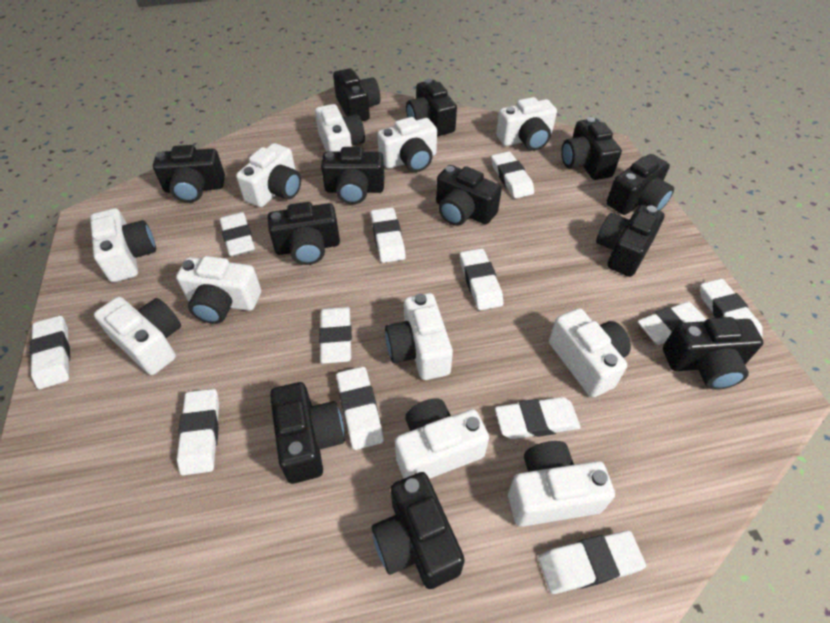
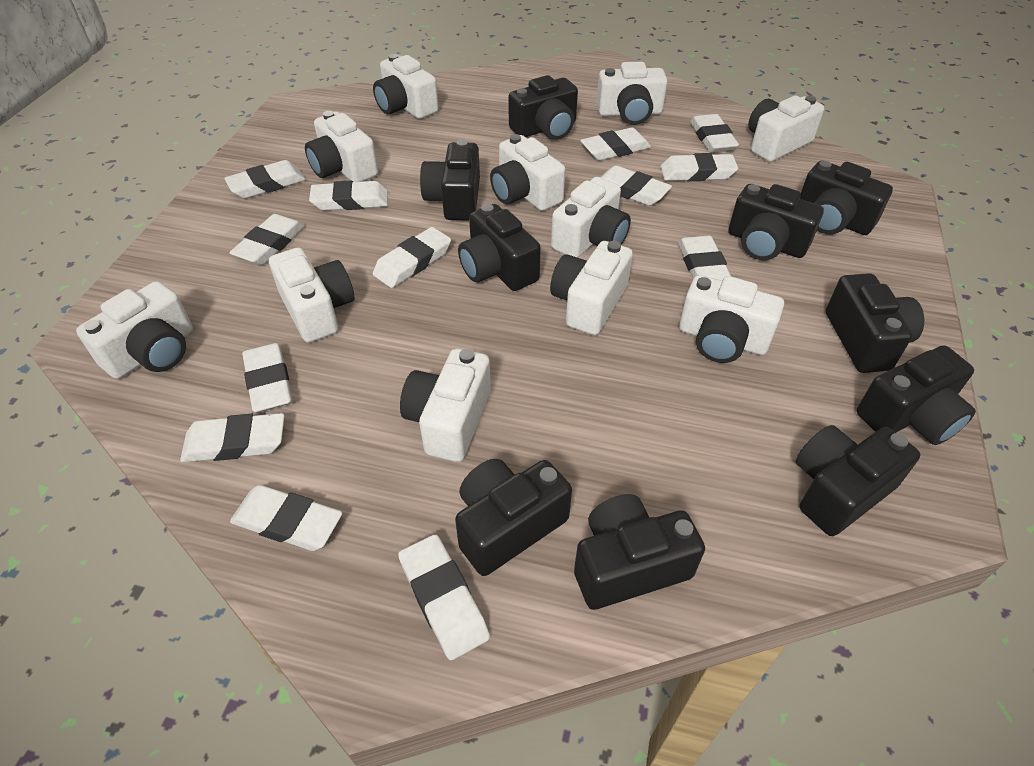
black camera: [153,145,225,203] [268,202,340,265] [270,382,345,484] [321,147,384,204] [333,68,380,121] [372,472,465,589] [406,78,457,136] [436,165,502,226] [561,117,622,180] [596,205,665,277] [606,154,674,215] [663,317,764,390] = 12 -> [420,139,480,220] [455,459,572,576] [458,204,541,291] [508,75,578,140] [574,494,705,610] [729,184,824,260] [796,425,920,536] [800,160,893,235] [826,273,924,373] [856,346,976,445] = 10
white eraser: [29,316,70,389] [177,389,219,475] [219,212,255,257] [319,307,352,364] [336,366,384,450] [371,207,406,263] [460,248,503,310] [491,151,534,198] [495,397,581,439] [538,530,646,594] [638,301,707,345] [700,279,763,338] = 12 -> [180,413,285,462] [224,160,306,198] [229,214,305,265] [230,485,342,551] [242,343,292,412] [309,181,388,211] [373,227,451,288] [398,534,490,660] [580,127,651,160] [601,165,672,206] [661,153,738,181] [678,235,731,281] [690,114,739,153] = 13

